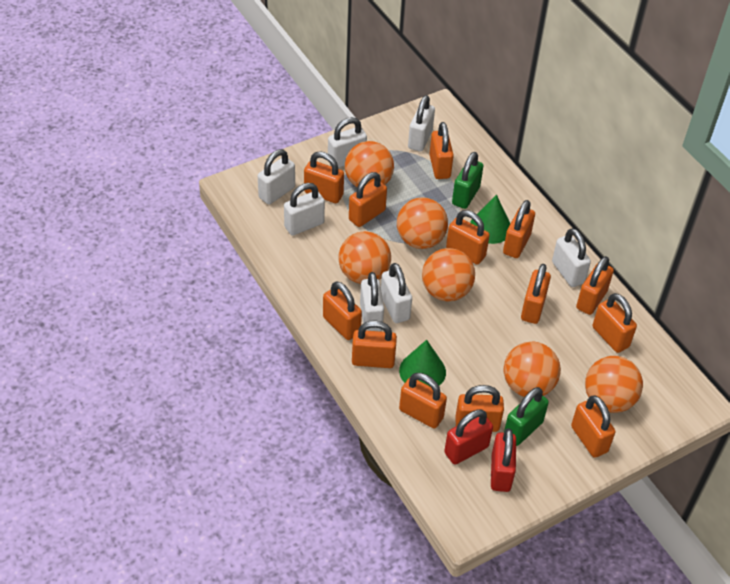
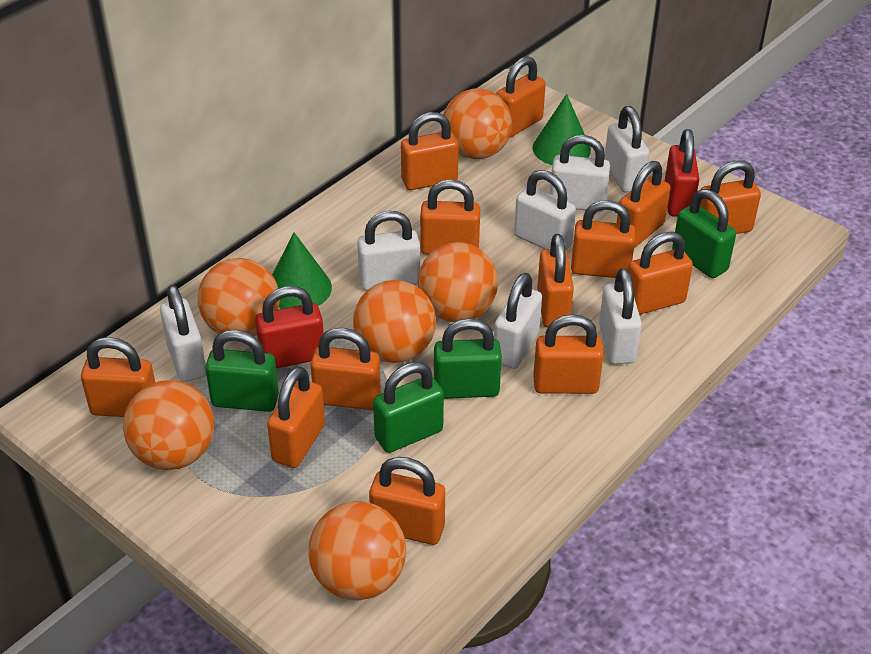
green padlock: [452,152,484,209] [504,387,549,446] = 2 -> [205,330,279,412] [373,362,444,453] [434,318,502,399] [672,189,736,278] = 4

